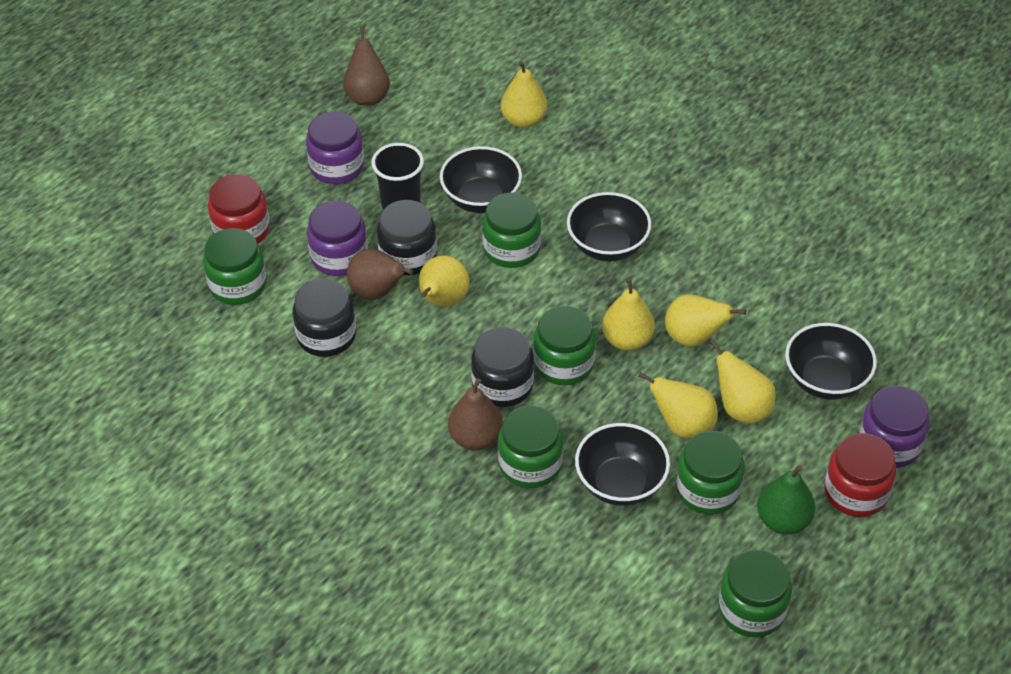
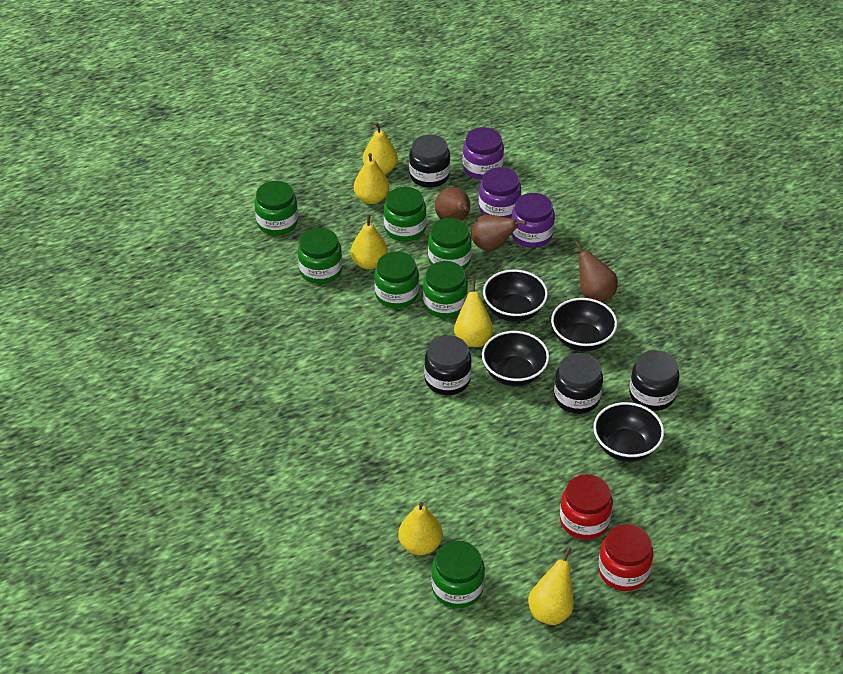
black cup: [371,143,424,209] = 1 -> none = 0
black jar: [293,279,356,357] [377,200,437,275] [471,327,534,407] = 3 -> [409,135,450,188] [424,335,472,395] [554,353,603,414] [629,350,680,411] = 4
green jar: [203,228,267,305] [482,193,541,268] [498,405,563,488] [533,306,596,385] [676,431,745,515] [719,550,792,637] = 6 -> [254,181,298,235] [298,228,342,284] [374,251,419,308] [384,187,426,242] [423,261,468,318] [428,218,472,270] [431,541,485,608] = 7
green pear: [757,466,816,535] = 1 -> none = 0

